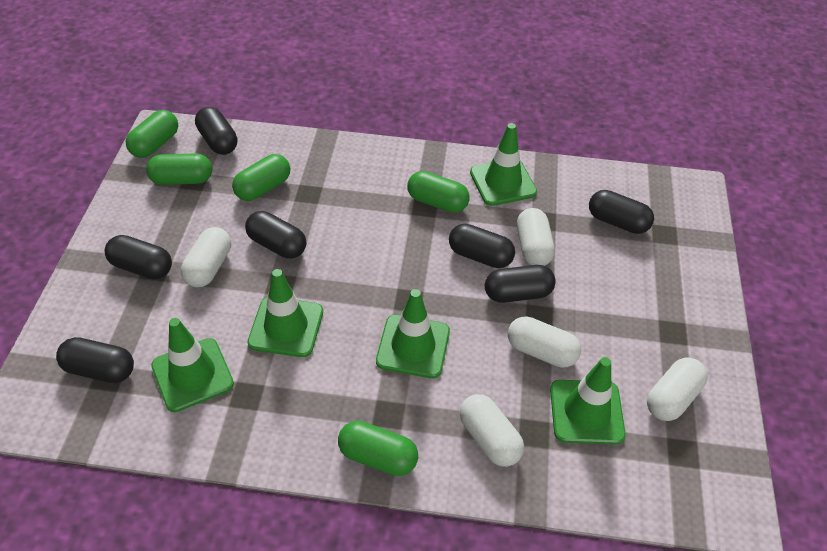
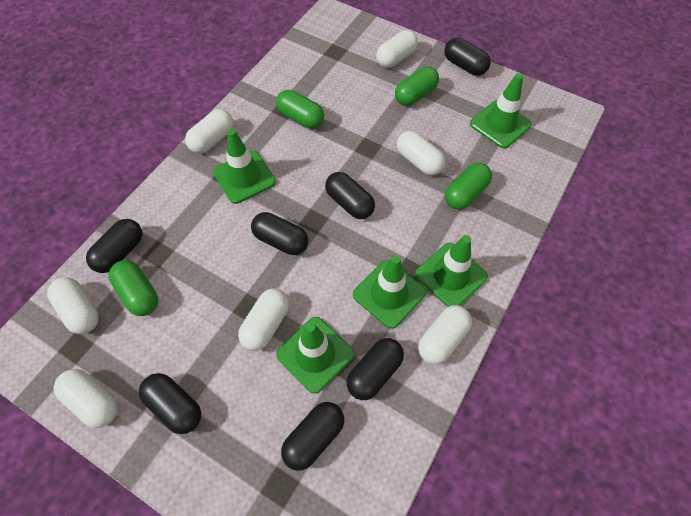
green capsule: [126,110,178,158] [146,153,212,185] [232,154,290,201] [338,421,418,476] [407,171,470,213] = 5 -> [109,260,158,316] [276,90,324,128] [395,66,439,106] [445,163,492,210] = 4
white capsule: [181,227,231,287] [460,394,524,467] [508,316,581,368] [517,208,555,266] [647,358,707,421] = 5 -> [47,277,99,334] [53,369,118,428] [185,109,234,154] [238,288,289,351] [376,30,418,68] [397,131,446,175] [418,305,472,365] = 7

